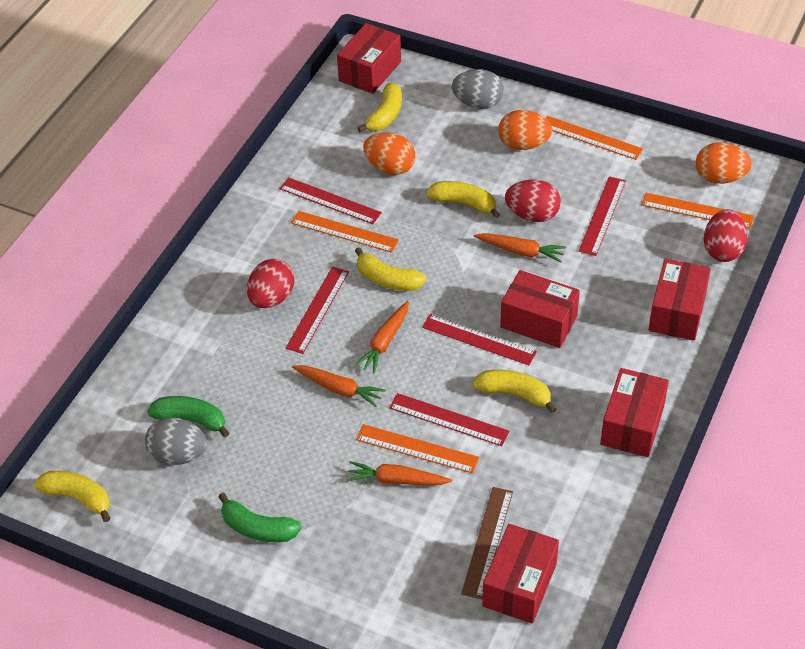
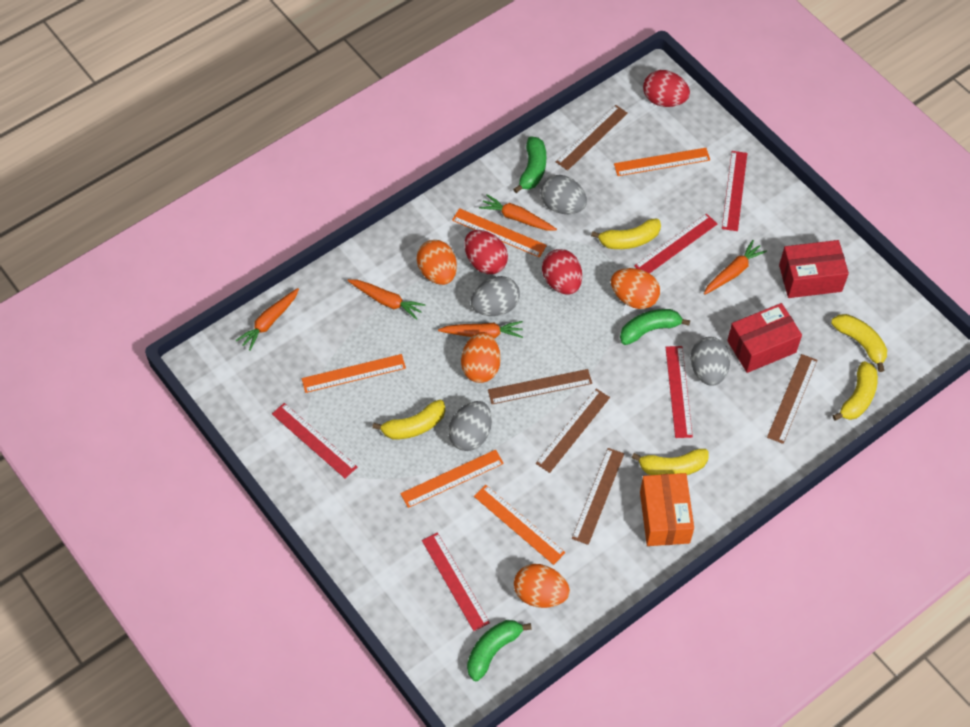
brown ruler: [461,487,513,599] = 1 -> [488,369,592,404] [536,389,610,473] [556,105,628,171] [572,448,624,545] [767,354,817,444] = 5
green banana: [147,396,229,437] [218,493,302,542] = 2 -> [467,620,532,681] [513,136,546,193] [620,309,690,345] = 3
grey egg: [145,417,207,465] [452,69,504,109] = 2 -> [448,401,492,451] [471,276,520,316] [540,175,587,214] [690,337,730,386] = 4
orange box: none = 0 -> [640,473,694,546] = 1
orange carrot: [292,365,386,407] [347,461,452,485] [354,301,409,374] [473,233,566,262] = 4 -> [235,288,299,351] [347,279,426,320] [438,321,523,338] [479,194,557,231] [704,240,767,295] = 5
orange egg: [363,133,415,175] [498,110,552,150] [696,142,752,184] = 3 -> [417,240,457,285] [461,332,500,383] [514,564,570,608] [611,268,660,309] = 4
orange ruler: [291,211,399,253] [356,424,479,474] [546,116,643,160] [642,193,754,229] = 4 -> [302,354,406,393] [400,450,504,508] [452,208,547,258] [474,485,566,565] [614,148,710,176] = 5
red box: [337,23,401,94] [482,524,559,623] [500,270,580,348] [600,368,669,457] [648,259,711,341] = 5 -> [727,303,802,373] [779,240,849,298] = 2

